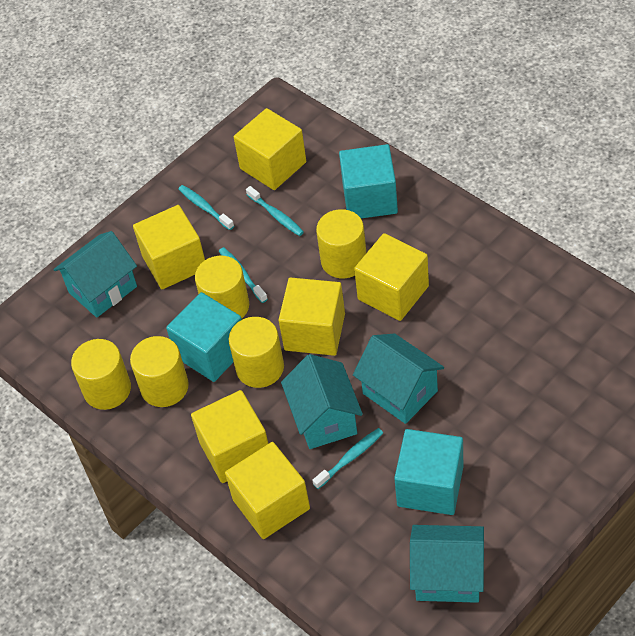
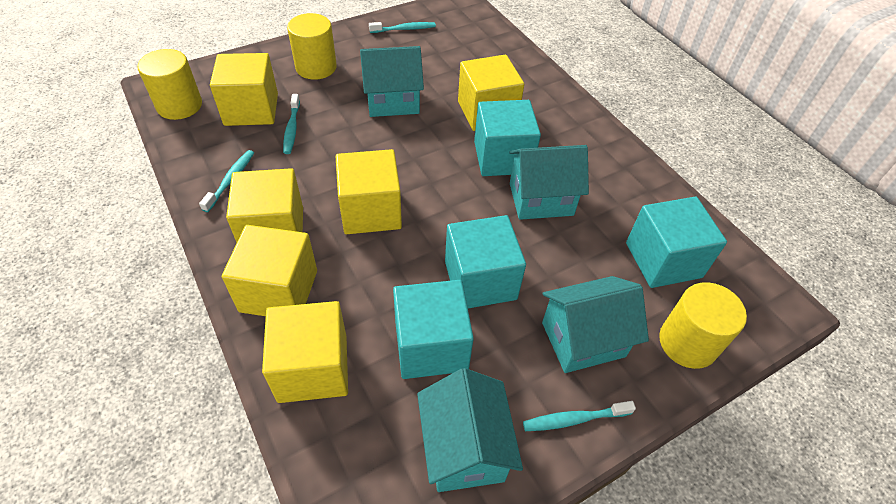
turquoise cube: [166,292,242,382] [339,144,398,218] [394,429,463,515] = 3 -> [393,280,474,379] [445,215,526,308] [474,100,541,176] [626,197,727,288] = 4
yellow cylinder: [71,339,131,410] [130,336,189,407] [195,256,249,318] [229,317,284,388] [316,209,366,278] = 5 -> [137,49,202,120] [287,13,337,80] [659,282,747,369] = 3

